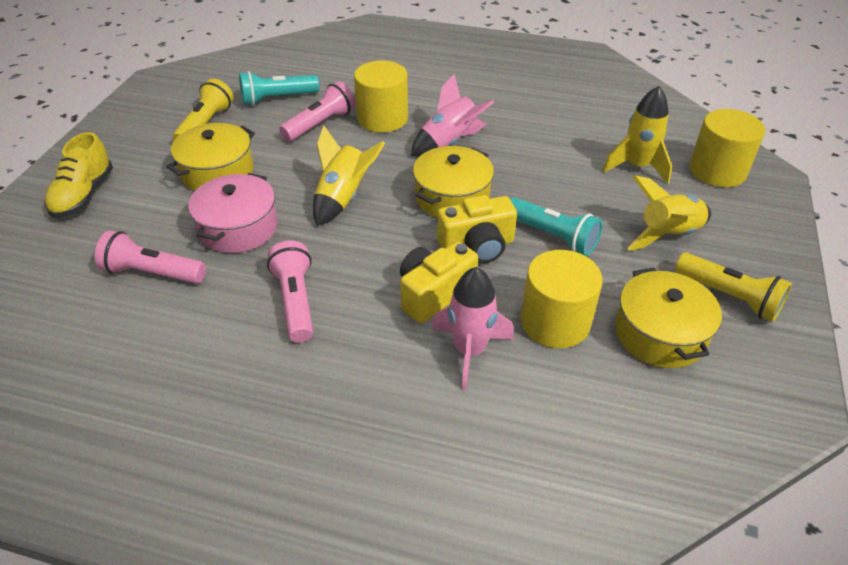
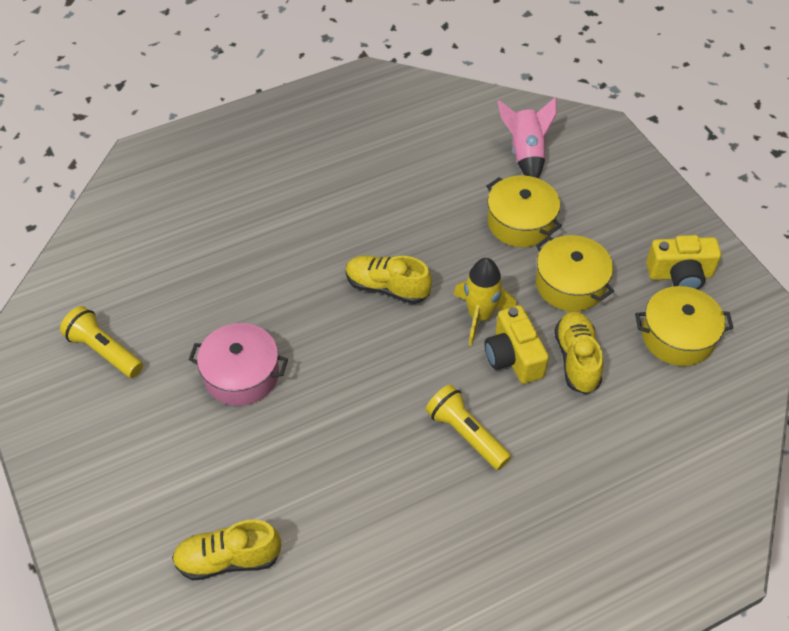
pink flashlight: [95,230,206,284] [267,241,313,343] [279,81,356,141] = 3 -> none = 0
pink rocket: [411,74,494,157] [432,267,514,390] = 2 -> [497,97,557,178] = 1
turquoise flashlight: [239,71,319,106] [510,197,603,256] = 2 -> none = 0
yellow cylinder: [354,61,408,132] [521,250,603,348] [689,109,765,187] = 3 -> none = 0
yellow rocket: [313,125,385,226] [603,86,672,184] [627,175,711,251] = 3 -> [454,258,516,346] = 1
yellow shoe: [44,132,113,218] = 1 -> [172,520,281,580] [346,255,432,304] [554,311,603,394] = 3

